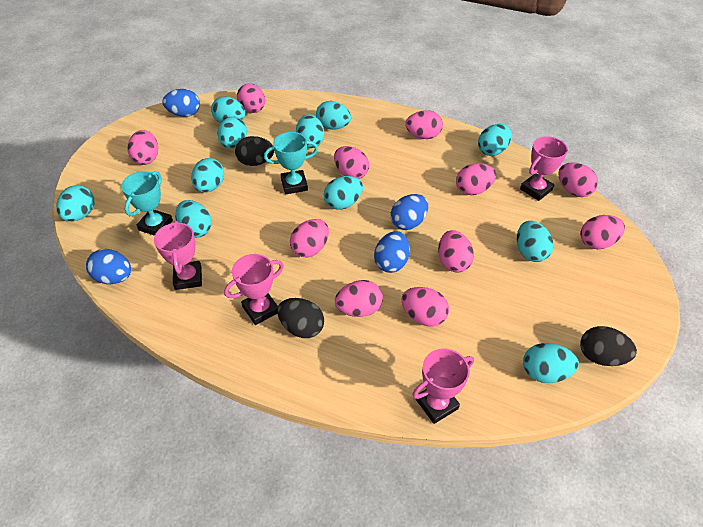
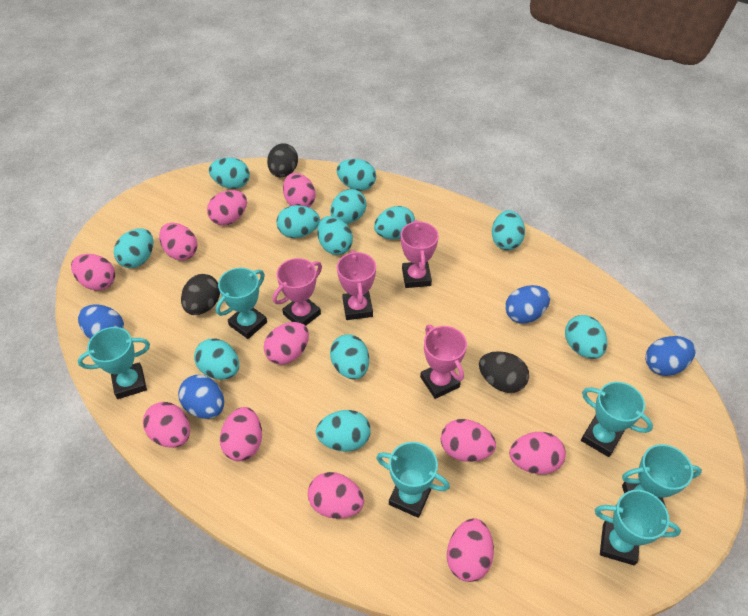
turquoise egg: [56,185,94,222] [175,200,212,238] [191,158,224,193] [211,96,245,123] [218,117,247,149] [296,114,324,148] [316,101,351,130] [324,176,363,210] [478,124,512,156] [517,221,554,262] [523,343,579,383] = 11 -> [114,228,154,268] [194,338,239,380] [209,158,250,189] [276,205,320,238] [316,410,371,452] [317,216,353,255] [330,189,367,224] [330,334,369,380] [336,159,376,191] [374,206,415,239] [492,210,525,250] [565,315,607,359] = 12
turquoise trophy: [121,171,173,236] [264,132,318,194] = 2 -> [78,327,150,399] [216,268,267,339] [376,442,450,518] [581,382,653,457] [595,490,681,565] [622,444,702,507] = 6

